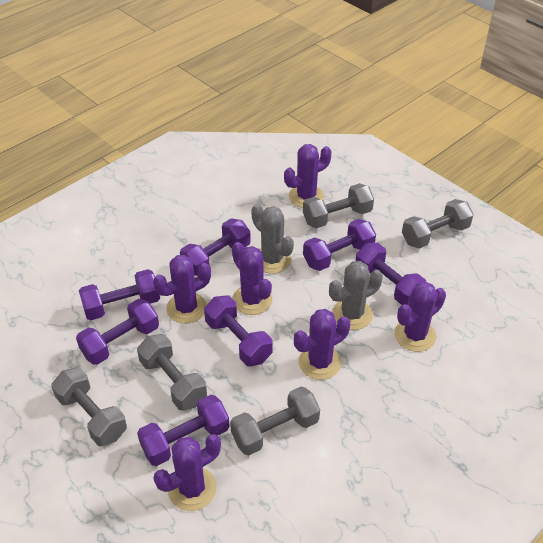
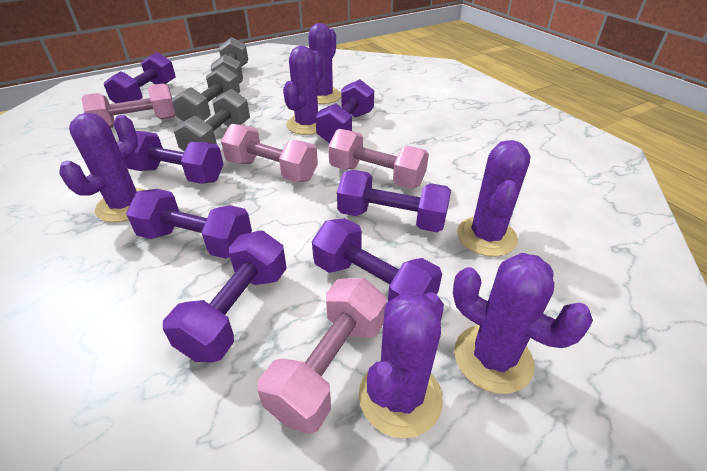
grey cactus: [251,204,294,274] [329,261,383,330] = 2 -> none = 0
grey dumbbell: [51,367,127,446] [137,334,207,410] [230,387,320,455] [303,183,374,228] [402,199,474,249] = 5 -> [172,66,240,121] [174,89,250,152] [211,37,248,83] = 3
pink dumbbell: none = 0 -> [81,83,176,128] [221,124,318,182] [257,278,387,434] [328,129,429,189] = 4

